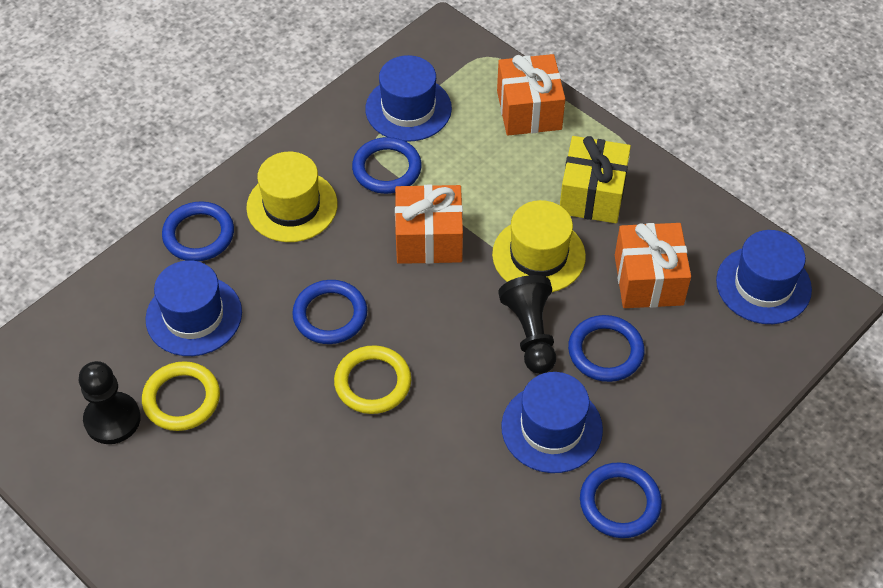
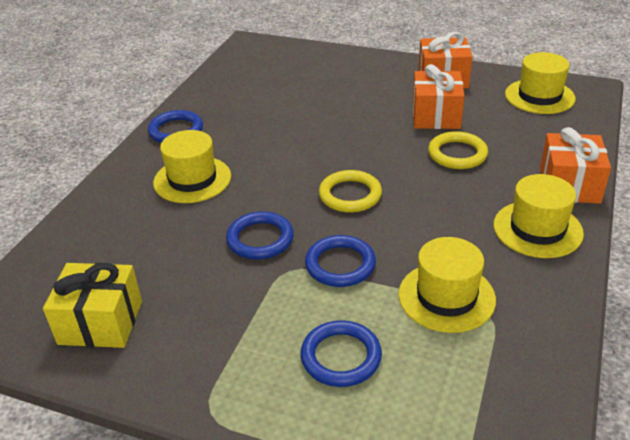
black pawn: [79,361,141,444] [498,275,556,374] = 2 -> none = 0
blue hat: [145,260,242,356] [365,55,452,142] [501,372,603,473] [716,230,812,324] = 4 -> none = 0
blue ring: [162,201,234,261] [292,280,367,344] [352,137,422,194] [568,315,645,382] [580,462,662,538] = 5 -> [148,110,203,143] [226,211,294,260] [301,320,382,387] [305,235,376,287] = 4
yellow hat: [246,152,337,242] [492,200,586,292] = 2 -> [153,130,231,203] [398,237,496,333] [494,174,584,258] [505,52,576,114] = 4

